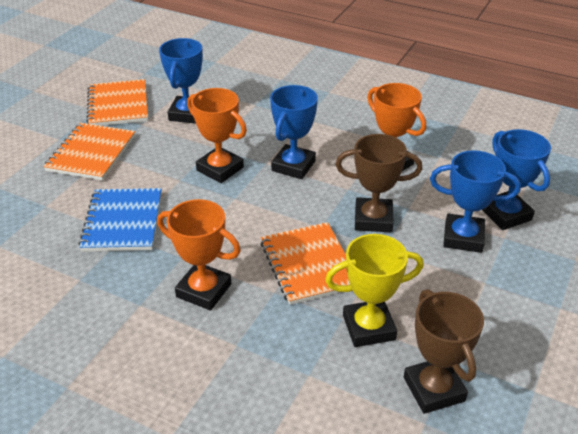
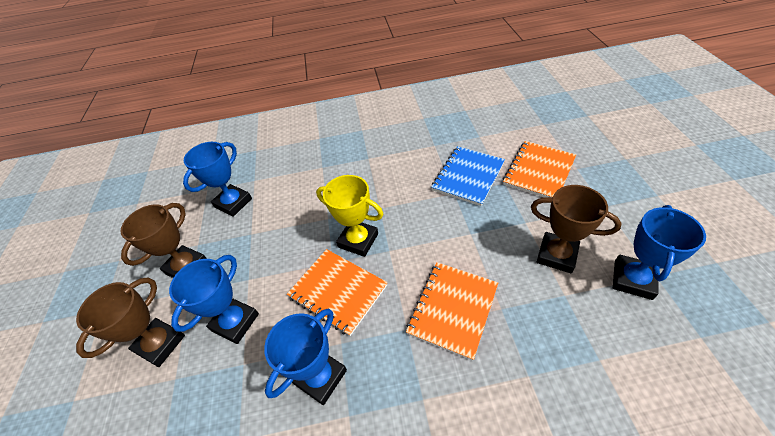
brown trophy: [336,134,422,232] [404,289,484,414] = 2 -> [76,277,185,367] [120,203,207,278] [531,185,622,274] = 3
orange trophy: [157,199,241,310] [187,88,247,183] [367,83,426,171] = 3 -> none = 0

